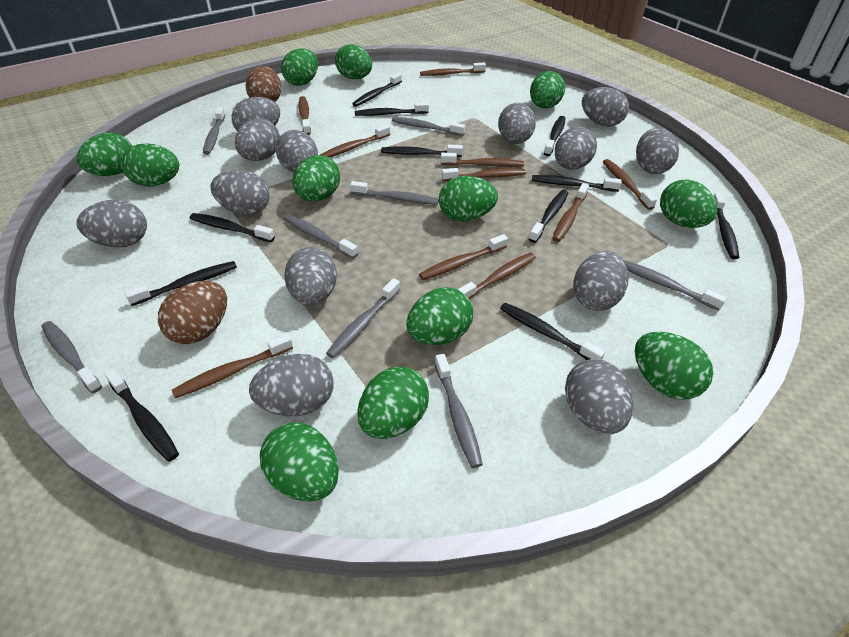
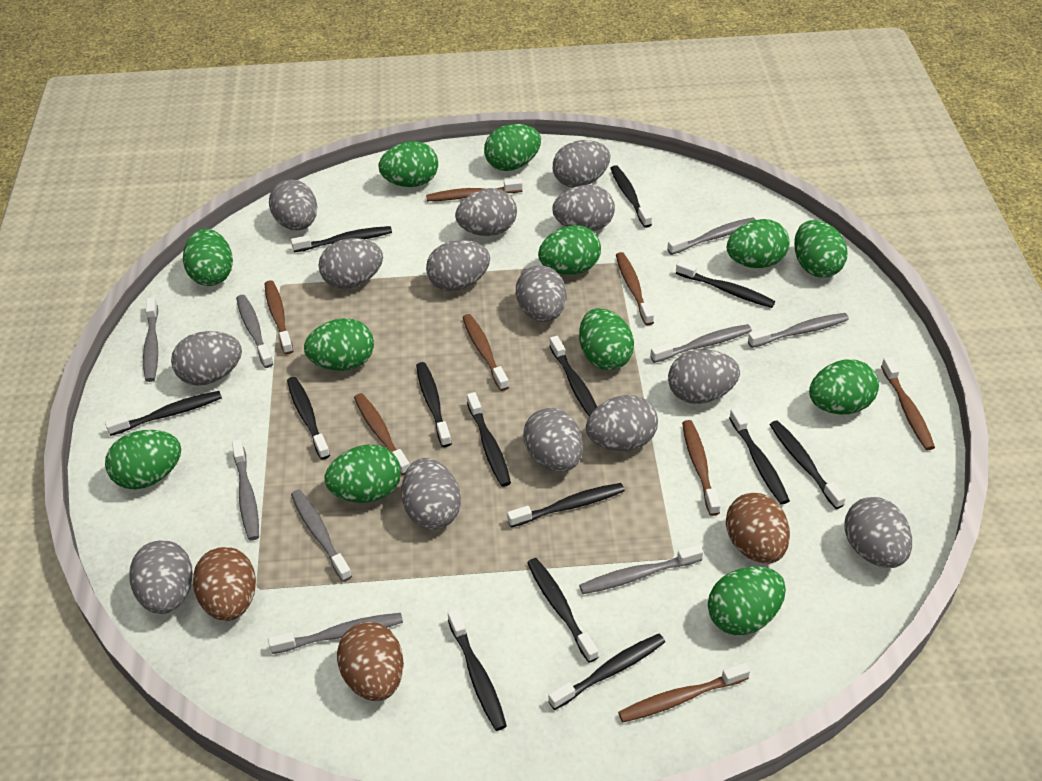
black toothbrush: [105,369,179,462] [125,261,237,306] [190,213,275,242] [352,73,402,107] [355,102,429,116] [381,145,463,157] [500,303,605,360] [529,190,568,243] [532,175,622,192] [544,116,566,156] [714,193,739,259] = 11 -> [105,391,222,436] [287,377,330,460] [291,226,392,252] [416,362,452,447] [448,609,507,731] [467,392,511,487] [507,483,625,527] [527,558,598,663] [548,634,665,710] [550,336,597,416] [610,165,652,228] [676,260,775,308] [729,407,790,505] [770,420,846,509] = 14
brown egg: [158,281,227,344] [246,66,281,102] = 2 -> [193,547,256,621] [337,622,404,701] [726,493,790,564] = 3
brown toothbrush: [172,334,293,398] [299,96,311,135] [320,125,390,158] [419,234,508,280] [420,62,486,76] [441,153,524,167] [442,168,526,181] [458,253,536,300] [552,183,589,242] [603,159,657,210] = 10 -> [265,280,293,355] [354,393,410,475] [426,178,523,201] [462,314,509,391] [616,252,654,325] [618,662,750,722] [682,420,721,516] [881,357,935,450] = 8
grey egg: [77,200,147,247] [210,169,270,215] [232,97,280,131] [235,118,280,161] [249,354,334,416] [275,130,318,173] [284,247,337,305] [498,103,536,144] [555,127,597,170] [565,359,633,434] [573,251,628,311] [582,87,629,126] [636,128,679,174] = 13 -> [129,540,193,614] [171,331,242,386] [269,180,317,230] [318,238,383,289] [401,458,461,530] [426,240,490,291] [455,188,517,236] [516,265,567,322] [523,408,583,472] [552,185,615,231] [553,140,610,188] [586,395,658,451] [668,349,740,404] [845,497,912,568] = 14
grey toothbrush: [41,321,102,393] [203,107,225,155] [284,215,358,259] [326,278,400,358] [350,181,439,205] [392,117,465,136] [435,354,483,468] [623,260,727,311] = 8 -> [143,297,158,382] [232,439,259,540] [236,295,273,368] [268,613,403,654] [291,490,352,582] [579,545,703,594] [650,324,752,363] [667,217,756,255] [748,313,849,348] = 9

